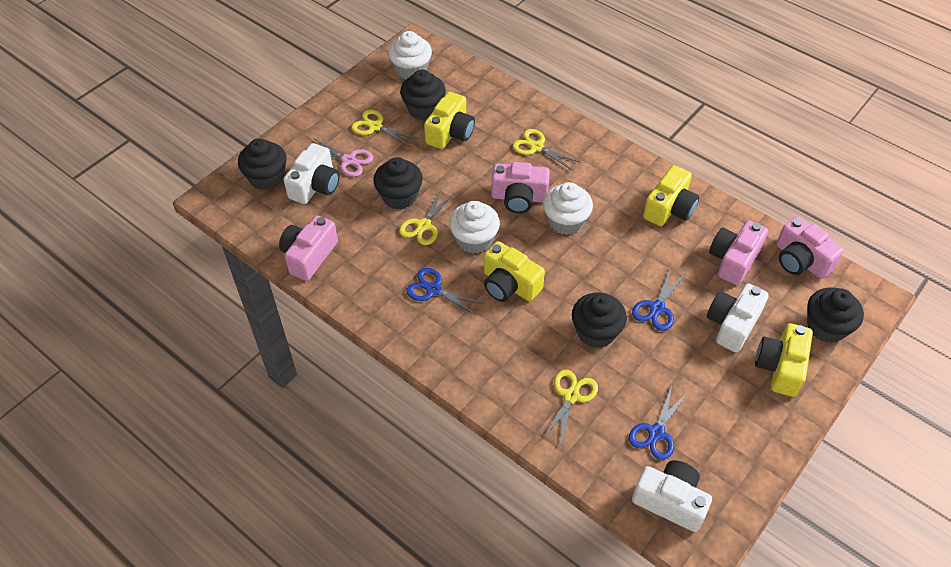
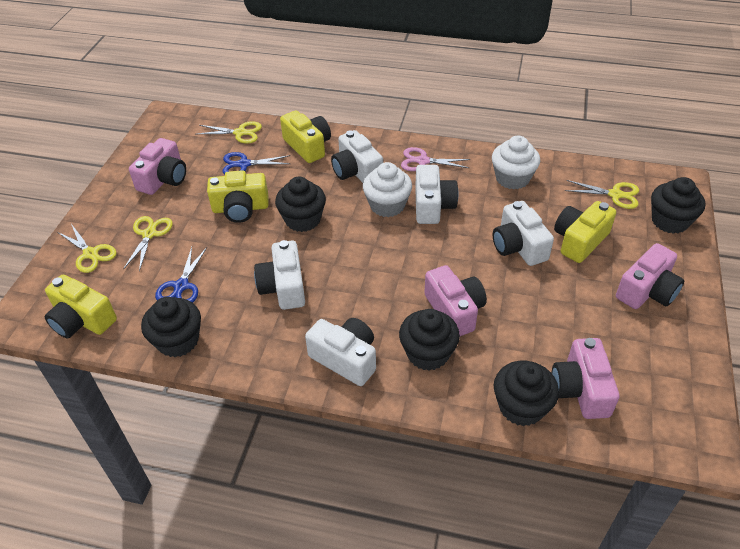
blue scissors: [406,268,484,315] [629,386,689,460] [632,268,686,331] = 3 -> [155,247,207,303] [223,152,290,175] = 2
white camera: [283,143,340,204] [632,460,712,532] [707,283,769,352] = 3 -> [254,240,305,310] [305,318,376,386] [331,130,383,183] [415,165,458,224] [493,201,554,266] = 5
white cupcake: [388,31,432,80] [449,201,500,254] [543,182,593,235] = 3 -> [363,162,412,217] [492,135,540,190] = 2

